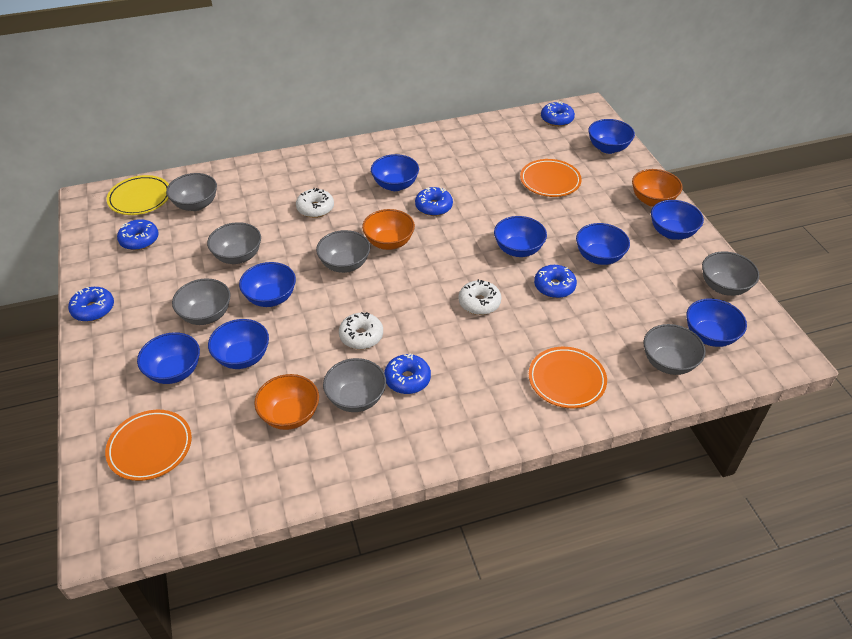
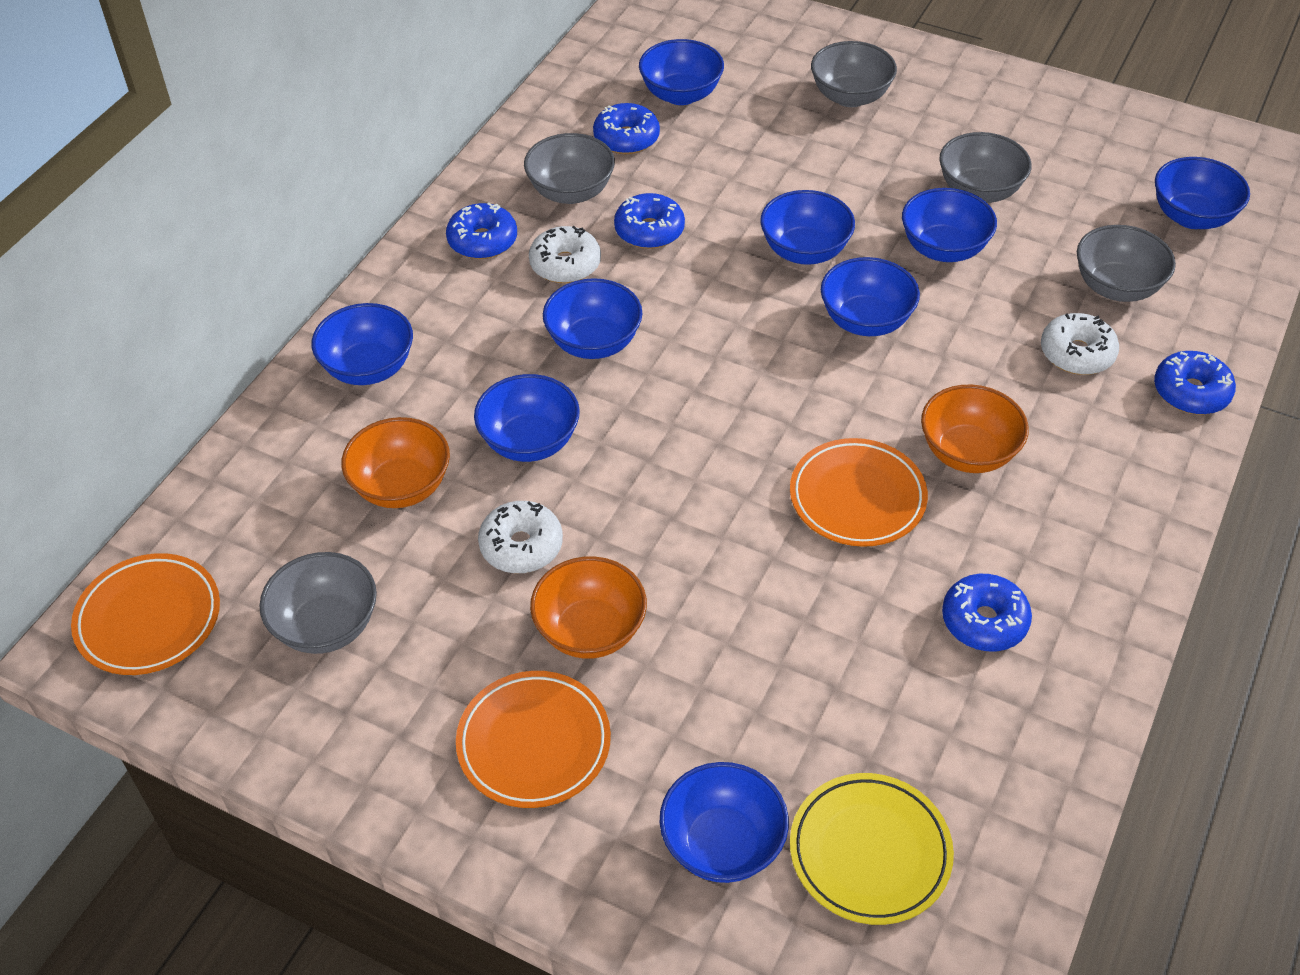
blue donut: [68,287,114,322] [117,219,159,250] [384,353,431,394] [415,187,453,216] [534,265,577,298] [541,101,575,127] = 6 -> [446,202,517,259] [593,103,660,154] [614,193,685,249] [942,574,1032,651] [1154,351,1236,415] = 5
grey bowl: [166,173,217,211] [172,278,231,325] [207,222,261,264] [316,230,370,273] [323,358,386,412] [643,324,706,375] [702,251,759,296] = 7 -> [259,552,377,654] [524,133,615,204] [811,41,897,107] [939,132,1032,203] [1077,225,1176,302] = 5

